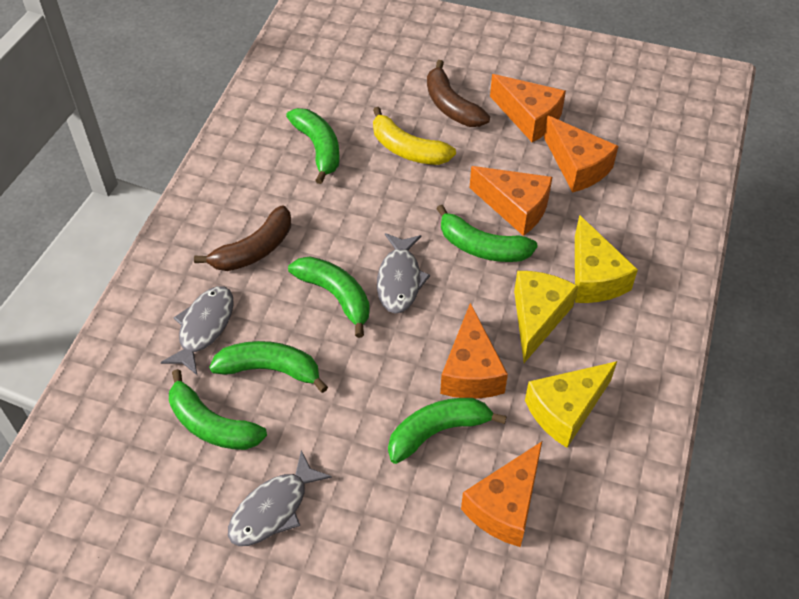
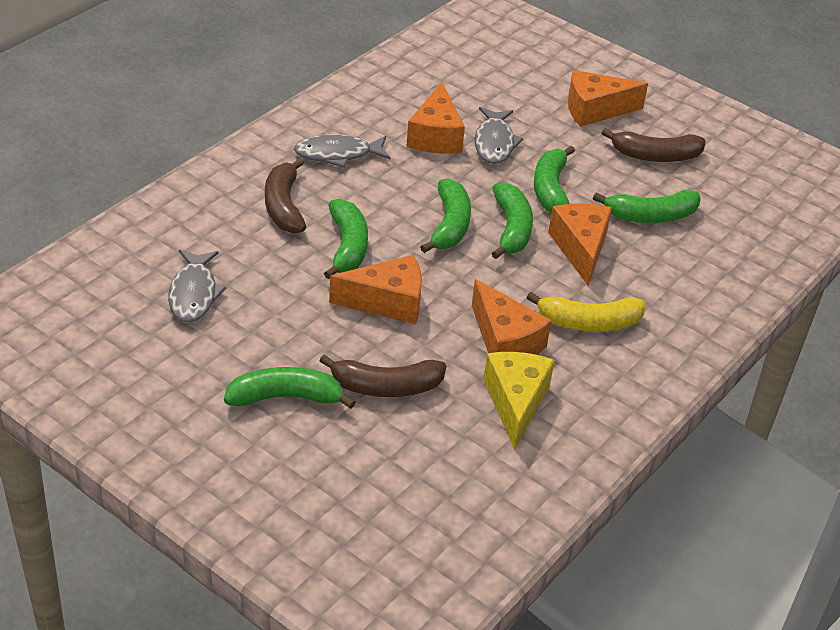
brown banana: [194,205,291,271] [427,60,490,127] = 2 -> [265,158,306,233] [320,354,447,397] [602,128,706,162] = 3
yellow cheese: [514,271,578,363] [525,361,617,448] [575,215,638,303] = 3 -> [483,352,555,449] = 1

